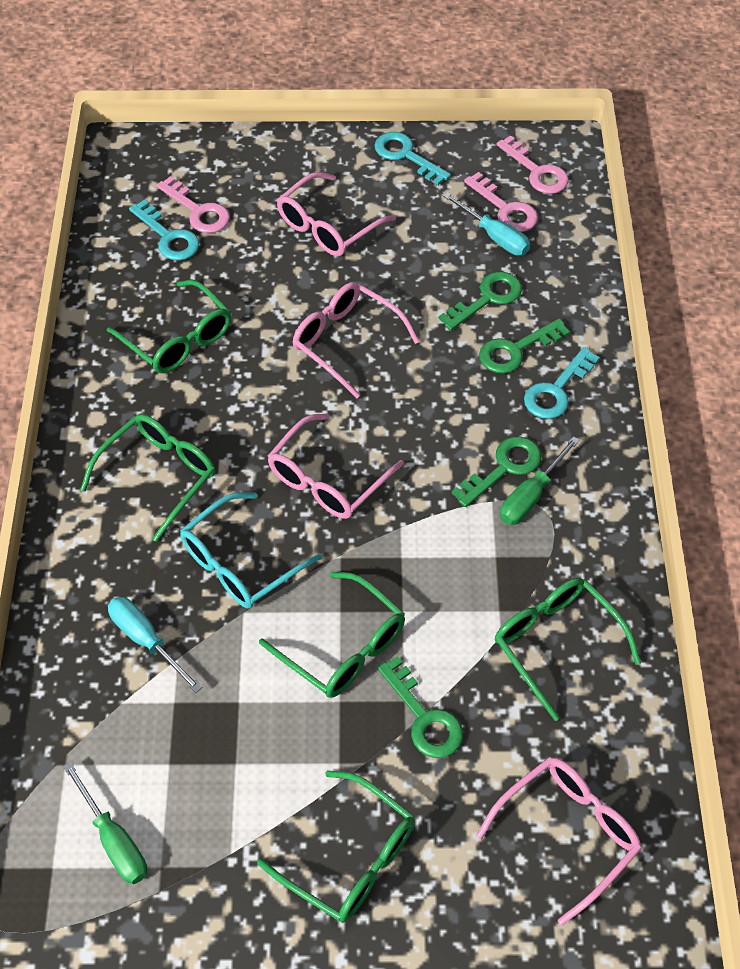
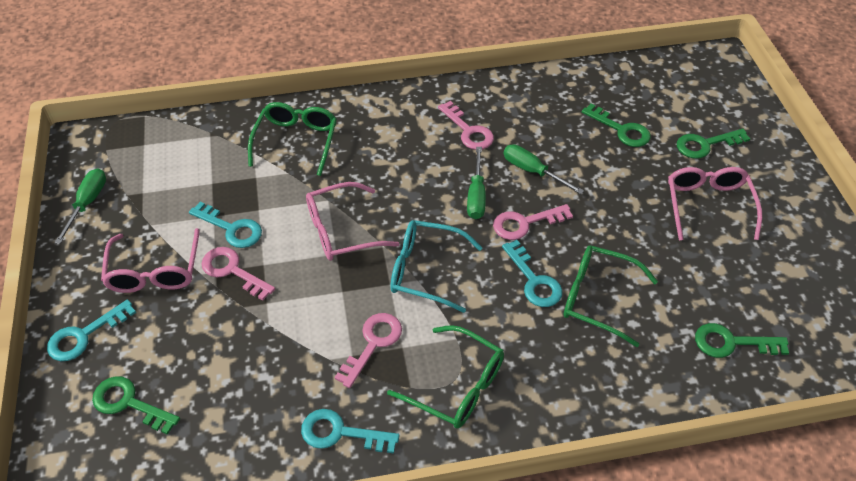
green glasses: [80,414,215,542] [107,280,231,373] [257,770,415,923] [259,572,405,698] [495,578,641,721] = 5 -> [248,102,337,176] [387,325,504,428] [564,245,658,347] = 3
green screwdriver: [63,762,147,884] [500,436,580,525] = 2 -> [54,169,106,244] [467,147,486,219] [504,145,584,194] = 3
pink glasses: [268,413,404,519] [277,172,396,256] [293,282,420,398] [476,757,642,926] = 4 -> [101,228,200,293] [306,182,399,261] [668,167,762,241] = 3
pink key: [157,176,230,233] [464,172,538,232] [496,136,569,194] = 3 -> [201,247,275,301] [334,313,402,388] [438,101,494,150] [493,204,573,240] = 4
turquoise key: [129,199,199,260] [374,132,451,185] [524,347,600,419] = 3 -> [47,299,136,361] [189,202,262,248] [301,409,399,453] [502,240,562,307] = 4
turquoise screwdriver: [108,597,203,693] [443,192,530,255] = 2 -> none = 0

